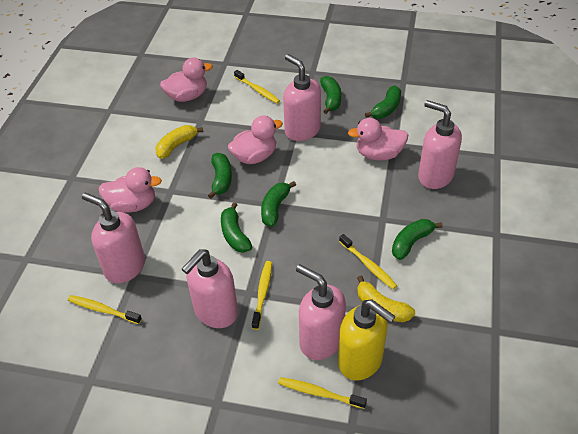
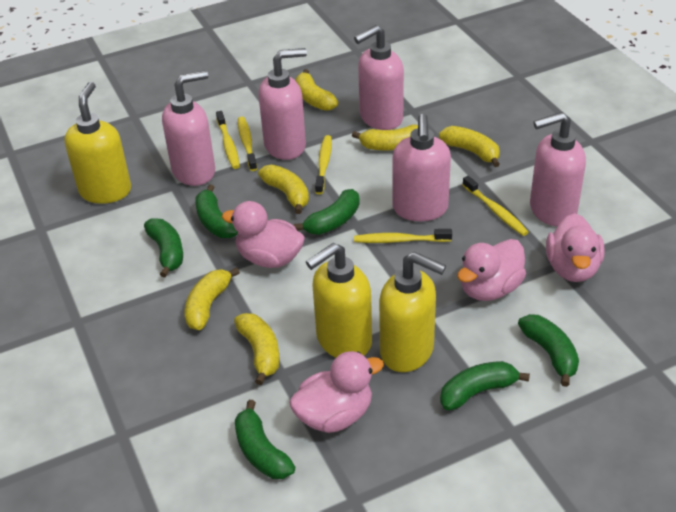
yellow banana: [155,125,203,159] [357,275,415,322] = 2 -> [185,267,240,330] [234,313,280,385] [258,165,309,214] [295,69,338,111] [352,125,418,150] [439,126,500,167] = 6
yellow soap dispenser: [338,299,395,380] = 1 -> [64,82,131,204] [306,243,372,358] [379,252,446,372] = 3

